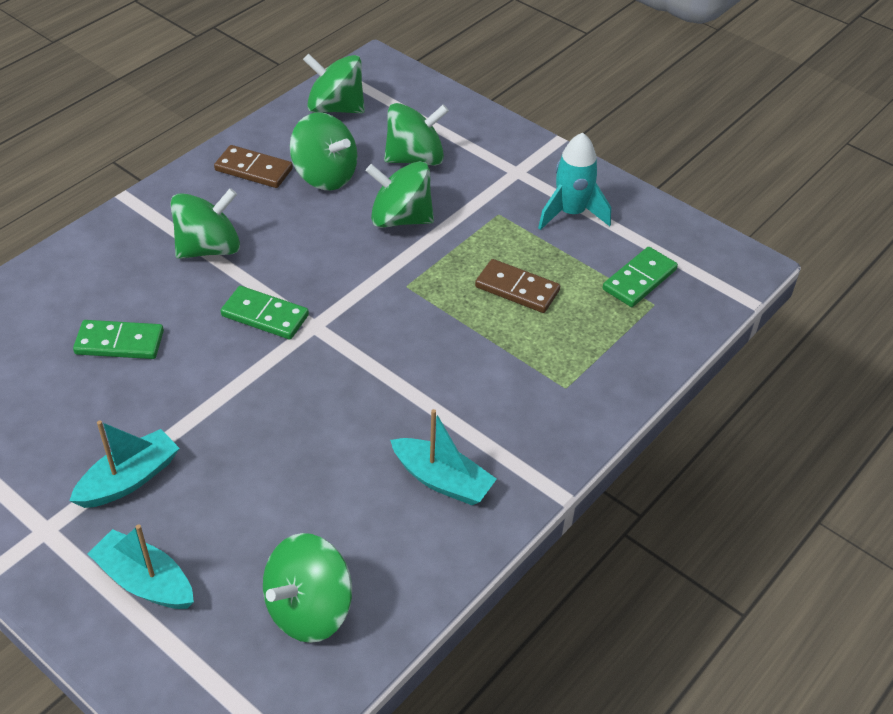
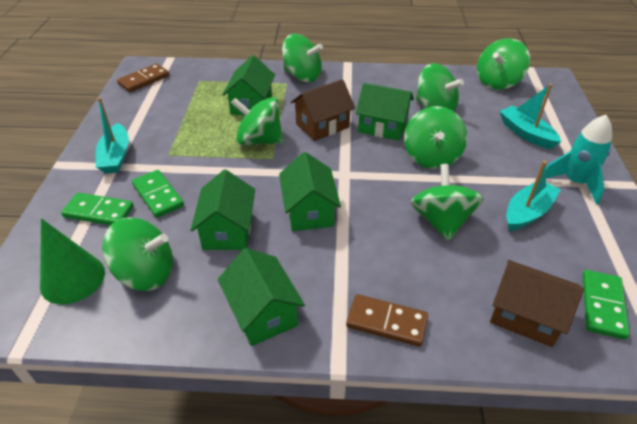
brown house: none = 0 -> [291,79,355,141] [490,260,584,347] = 2
green cone: none = 0 -> [40,218,105,304] = 1
green house: none = 0 -> [191,169,255,250] [218,248,305,346] [222,55,275,116] [279,152,341,231] [356,83,414,141] = 5
green spinning top: [170,188,240,259] [263,533,352,643] [290,112,358,190] [303,53,365,113] [366,161,434,228] [384,103,449,166] = 6 -> [102,217,173,291] [231,97,283,145] [282,34,323,82] [404,106,467,169] [410,164,483,241] [416,63,464,112] [477,39,530,90] = 7

